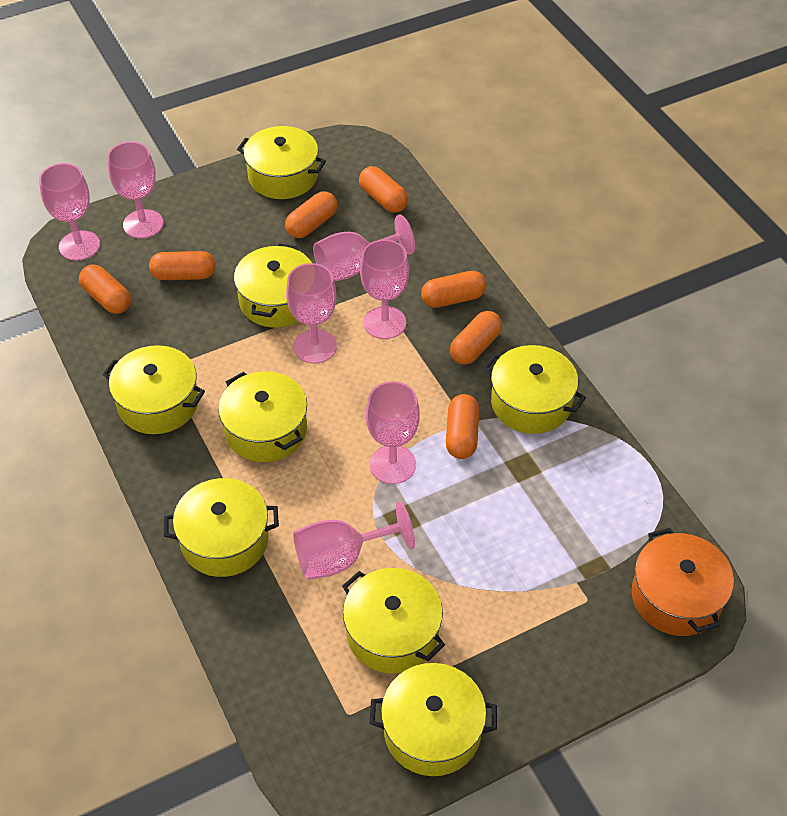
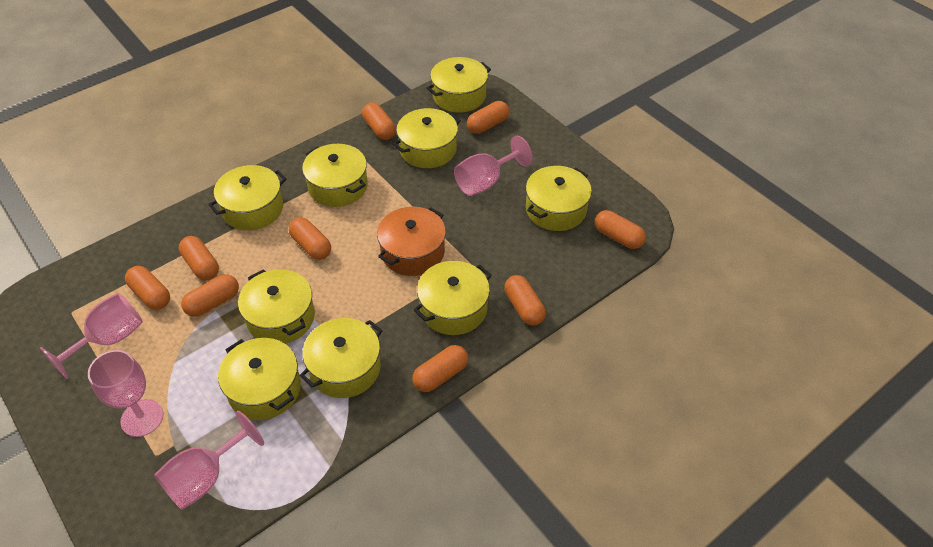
orange capsule: [79,264,131,314] [149,251,216,280] [285,191,337,238] [359,166,408,213] [421,271,487,308] [446,394,479,459] [450,311,502,365] = 7 -> [125,266,170,310] [179,236,219,280] [181,274,239,317] [289,217,331,260] [362,103,396,140] [412,345,468,392] [467,101,509,134] [504,275,546,326] [595,210,646,249] = 9
pink goblet: [39,163,100,261] [107,142,163,239] [286,263,337,363] [293,501,415,580] [313,214,415,281] [360,239,409,339] [366,381,420,484] = 7 -> [40,293,143,379] [88,350,163,437] [154,411,264,510] [454,136,533,196] = 4
yellow pot: [103,345,205,434] [164,478,279,577] [218,371,307,462] [234,244,312,328] [237,126,326,199] [342,568,445,674] [370,663,497,776] [483,345,586,434] = 8 -> [208,165,287,230] [218,338,301,420] [238,269,315,344] [300,318,383,398] [302,144,368,207] [393,108,461,168] [414,261,492,335] [427,57,491,113] [526,166,592,231] = 9

